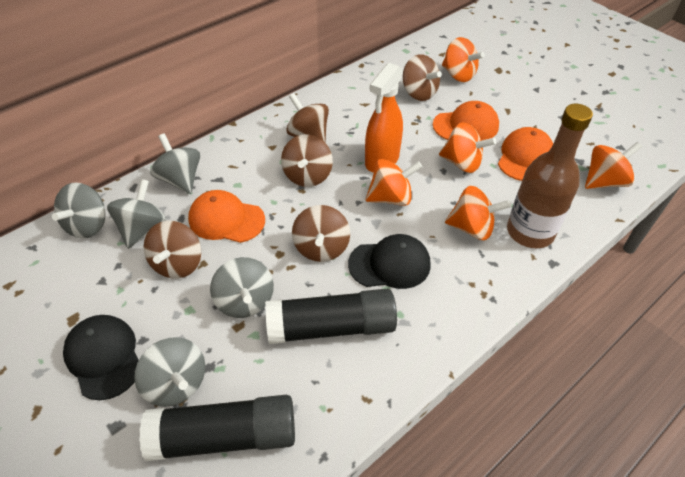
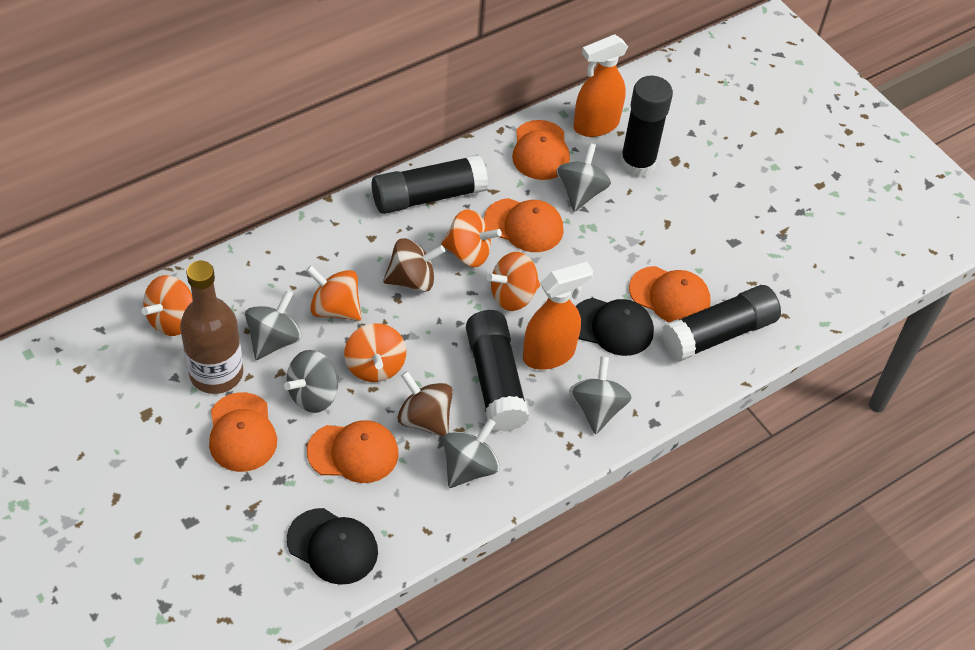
black glue stick: [139,395,295,461] [265,289,397,344] = 2 -> [372,154,488,214] [466,310,529,432] [620,76,673,178] [662,285,781,361] = 4
brown spinning top: [144,221,201,279] [281,134,333,187] [286,93,329,143] [292,205,350,262] [403,54,442,101] = 5 -> [383,238,445,292] [398,371,453,437] = 2
orange cap: [188,190,265,243] [433,101,499,141] [498,127,553,181] = 3 -> [209,392,277,472] [307,420,399,483] [484,198,564,252] [512,120,570,180] [629,266,710,322] = 5
orange spray bottle: [365,63,403,173] = 1 -> [523,262,593,370] [573,34,628,137] = 2

